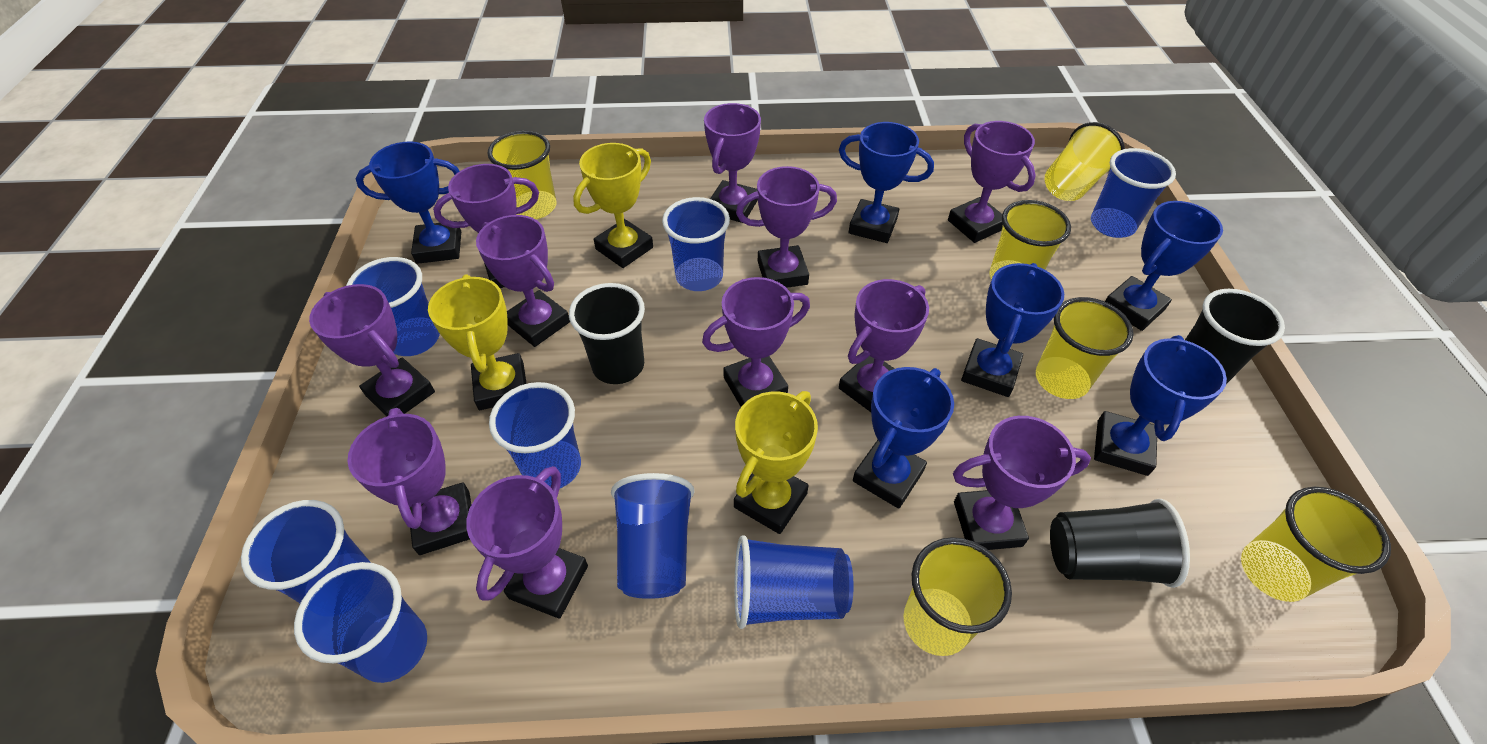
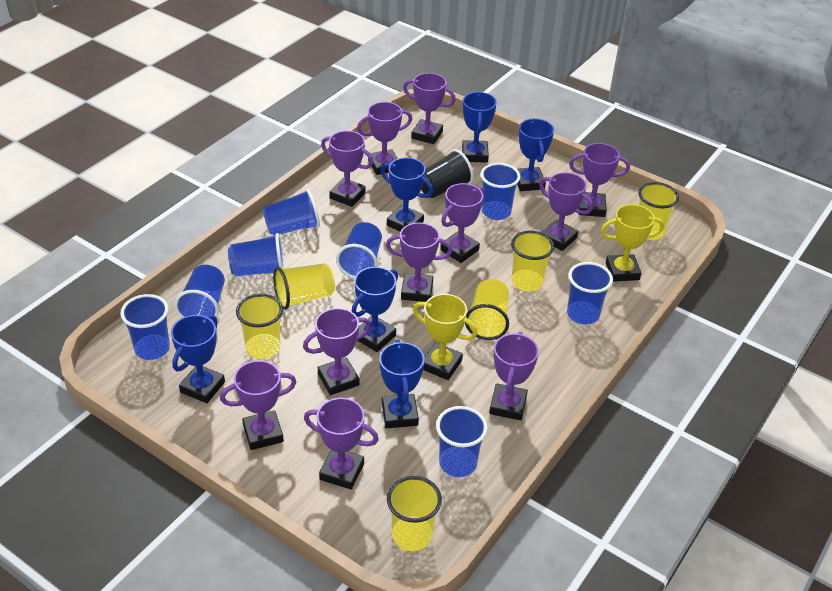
black cup: [569,283,645,384] [1050,499,1190,588] [1185,289,1285,384] = 3 -> [421,149,473,198] = 1
yellow trophy: [428,274,527,410] [573,143,653,268] [734,391,818,534] = 3 -> [413,294,477,380] [601,204,664,282] = 2

